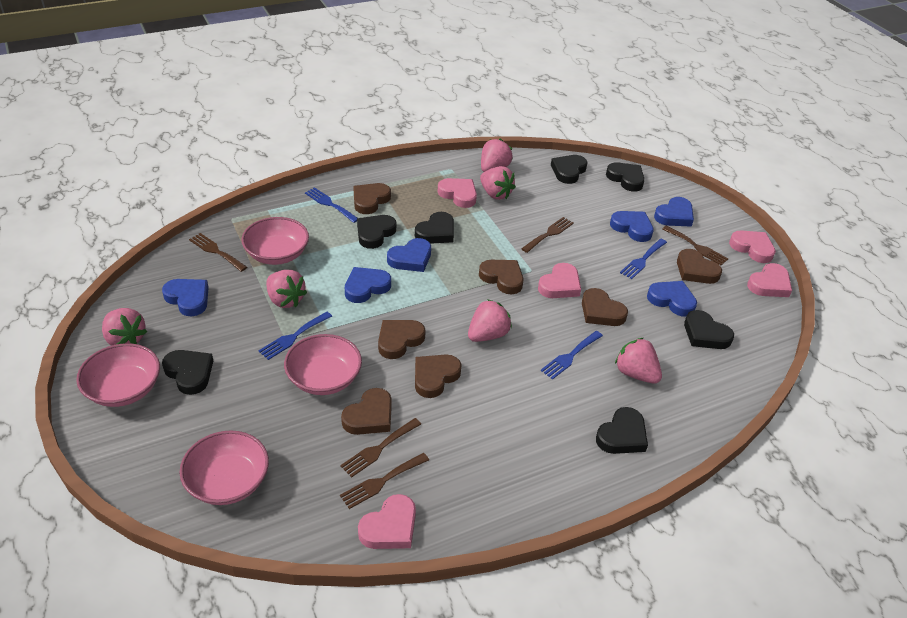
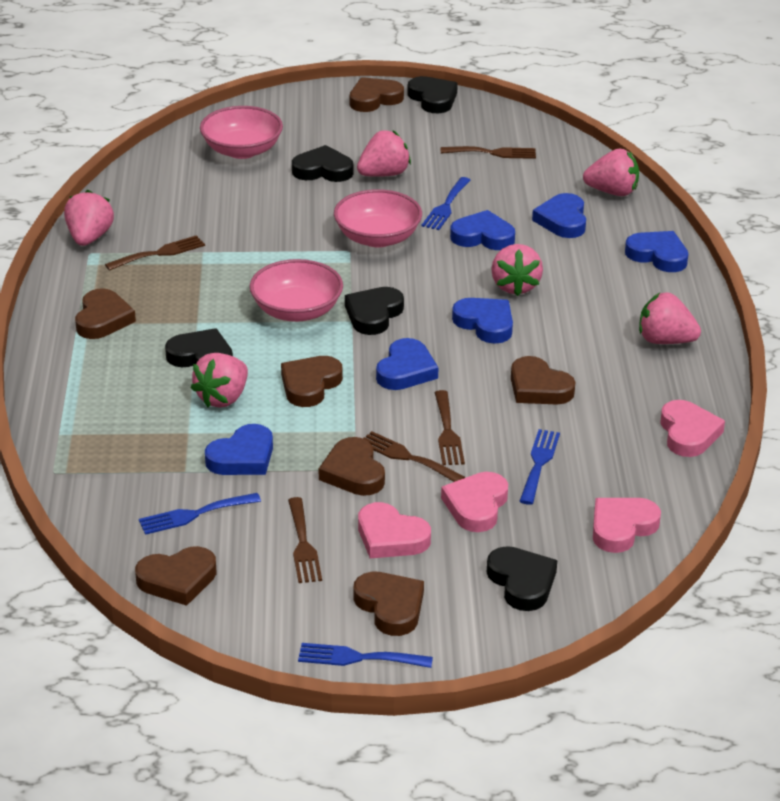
black heart: [162,350,213,395] [357,215,396,249] [415,212,454,244] [551,155,588,184] [596,407,648,454] [606,162,645,192] [684,310,734,349] = 7 -> [165,328,233,367] [292,145,353,182] [345,287,404,335] [407,76,458,113] [487,546,557,611] = 5
pink bowl: [76,343,160,407] [180,430,269,505] [241,217,309,265] [284,334,362,395] = 4 -> [200,106,283,159] [250,259,343,322] [334,189,422,247] = 3
pink heart: [358,494,416,549] [438,178,477,208] [538,263,581,298] [729,230,776,263] [747,263,792,297] = 5 -> [358,502,431,558] [441,472,508,532] [593,498,661,553] [660,400,725,457] = 4

